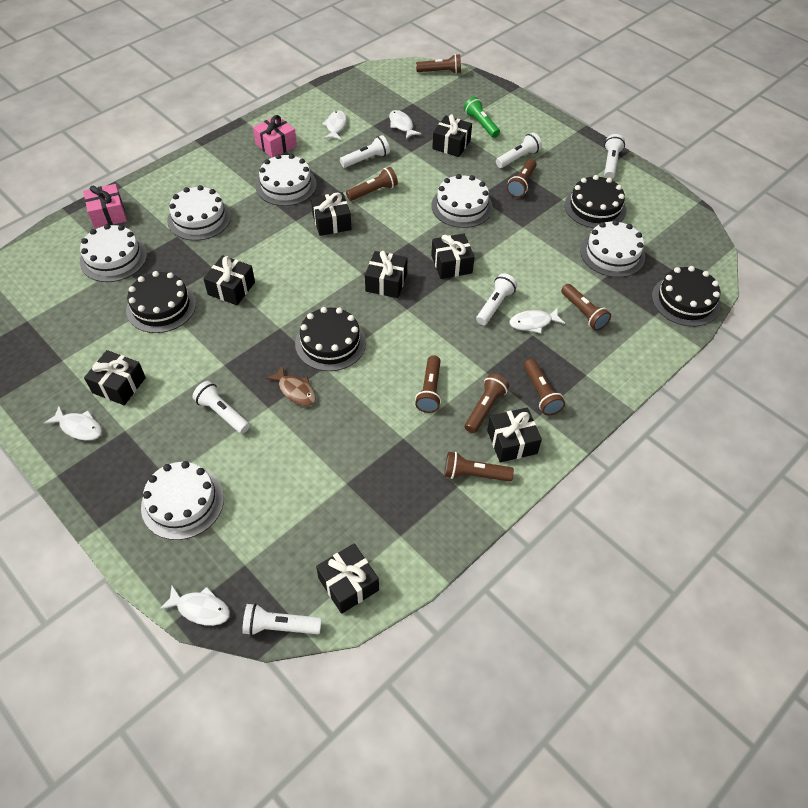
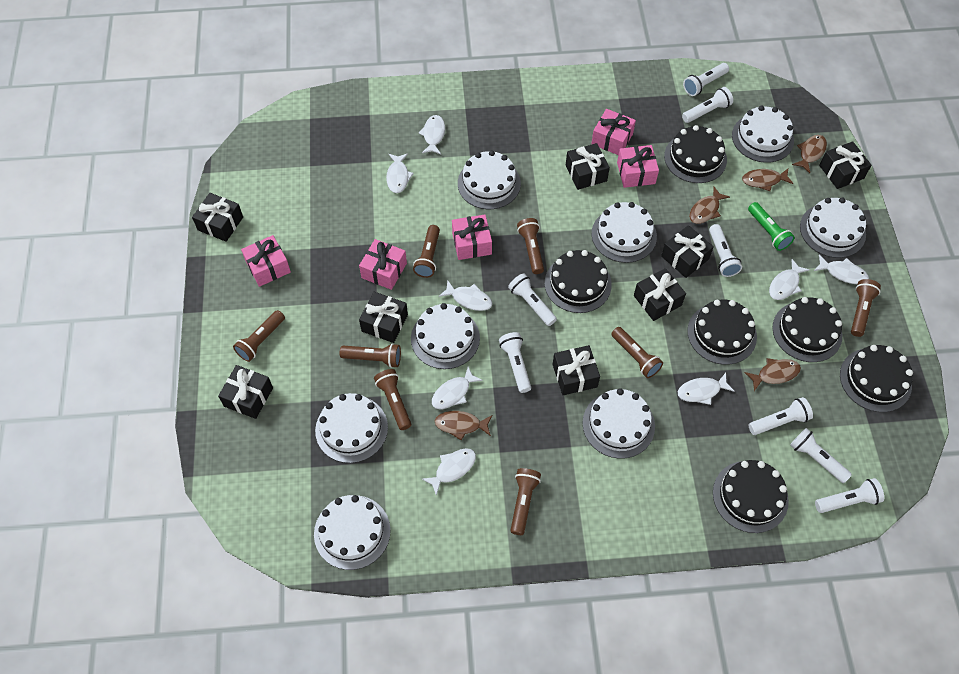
black cake: [126,271,196,333] [295,307,366,371] [565,175,626,228] [652,266,720,327] = 4 -> [545,250,612,313] [664,125,727,183] [687,300,757,365] [713,460,789,533] [772,297,842,362] [840,345,913,412] = 6
brown fish: [265,365,316,406] = 1 -> [435,411,492,440] [689,187,730,224] [742,169,794,191] [745,358,801,391] [792,135,827,173] = 5
pink gift: [83,184,127,229] [253,115,297,158] = 2 -> [241,235,291,287] [359,239,407,290] [452,215,492,260] [591,109,636,155] [617,145,659,188] = 5
white cake: [80,224,147,282] [141,461,224,540] [167,185,231,241] [256,154,317,206] [431,174,493,228] [580,220,645,277] = 6 -> [314,495,391,570] [315,393,388,463] [411,303,480,369] [458,150,521,209] [583,389,655,459] [592,202,657,263] [732,106,794,163] [800,197,866,258] = 8
white fish: [44,406,102,441] [159,585,230,626] [322,110,347,140] [389,110,421,139] [510,308,565,333] = 5 -> [386,153,414,193] [418,115,445,154] [422,448,476,496] [432,366,483,409] [439,280,492,311] [678,373,734,405] [769,259,810,300] [814,254,869,284] = 8
white flashlight: [192,381,250,434] [242,603,322,636] [340,135,390,168] [476,273,518,325] [496,133,542,168] [604,134,625,179] = 6 -> [499,332,531,393] [508,273,557,326] [682,87,733,123] [683,63,729,96] [709,224,742,277] [749,397,813,435] [790,428,852,483] [815,478,884,513] = 8

